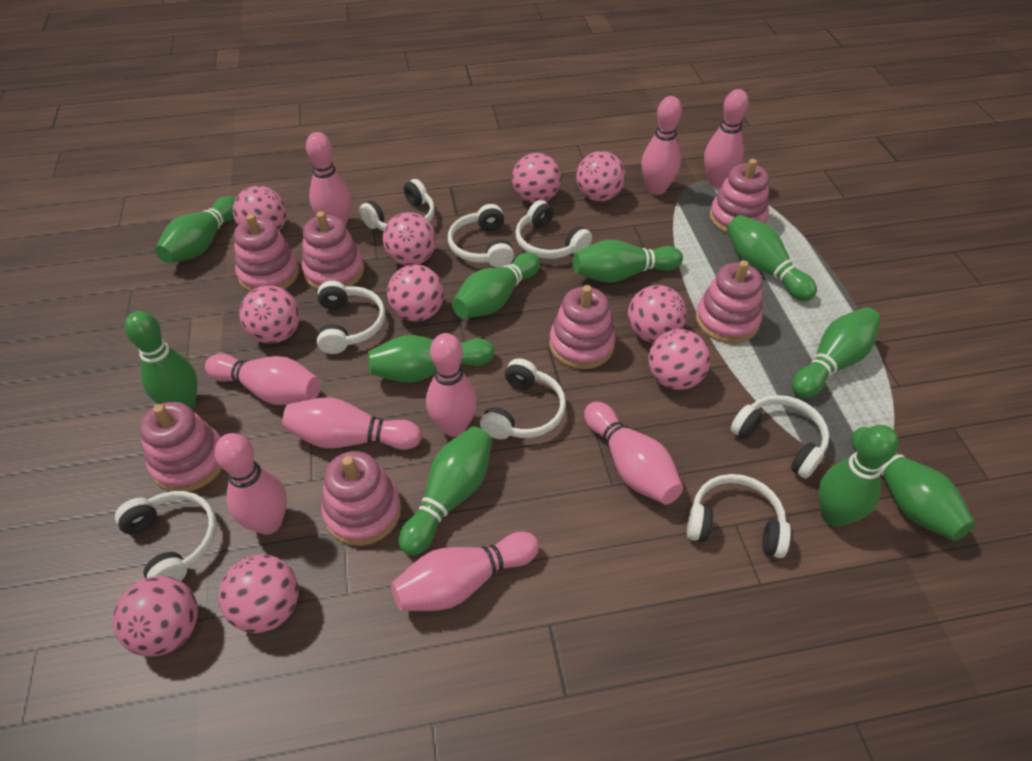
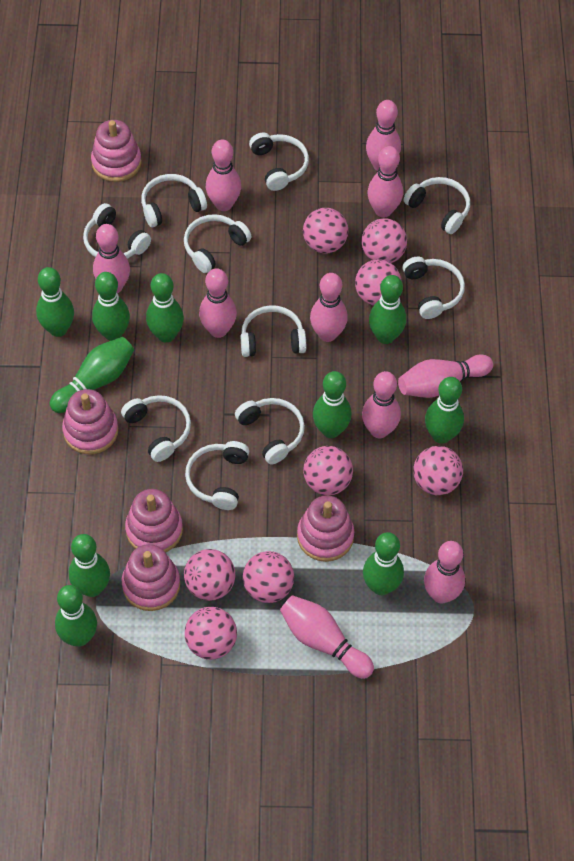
pink ball: [113,576,198,657] [219,554,299,633] [233,186,287,231] [239,286,300,343] [383,212,436,266] [387,265,444,322] [512,153,561,203] [576,151,625,202] [628,285,687,343] [648,329,710,390] = 10 -> [184,549,235,601] [185,607,237,660] [243,551,294,603] [303,208,348,253] [303,446,353,495] [355,259,401,306] [361,218,407,263] [413,446,463,495] = 8
pink bowling pin: [205,353,321,405] [215,433,287,535] [282,397,422,450] [306,132,351,225] [391,532,539,611] [426,333,477,437] [584,402,683,504] [641,96,682,195] [704,89,749,188] = 9 -> [93,224,130,293] [199,268,237,338] [206,139,241,211] [280,595,374,679] [310,273,348,342] [362,371,401,438] [366,100,401,171] [367,146,403,218] [398,354,493,398] [424,541,465,604] = 10
pink stacking toy: [140,402,222,492] [234,214,299,292] [302,211,364,290] [321,451,401,546] [549,285,616,369] [696,260,762,343] [709,159,769,234] = 7 -> [62,389,118,454] [91,120,142,182] [122,544,180,611] [125,489,183,553] [297,495,355,562] = 5
white headphones: [115,491,217,581] [317,281,385,354] [359,179,435,231] [448,204,514,268] [480,358,566,439] [515,200,592,259] [687,474,791,558] [731,395,829,479] = 8 -> [83,203,151,259] [121,395,191,462] [141,174,207,227] [184,214,252,273] [185,441,249,510] [235,398,305,465] [241,305,306,357] [249,132,309,191] [403,257,465,319] [404,177,470,234] = 10

